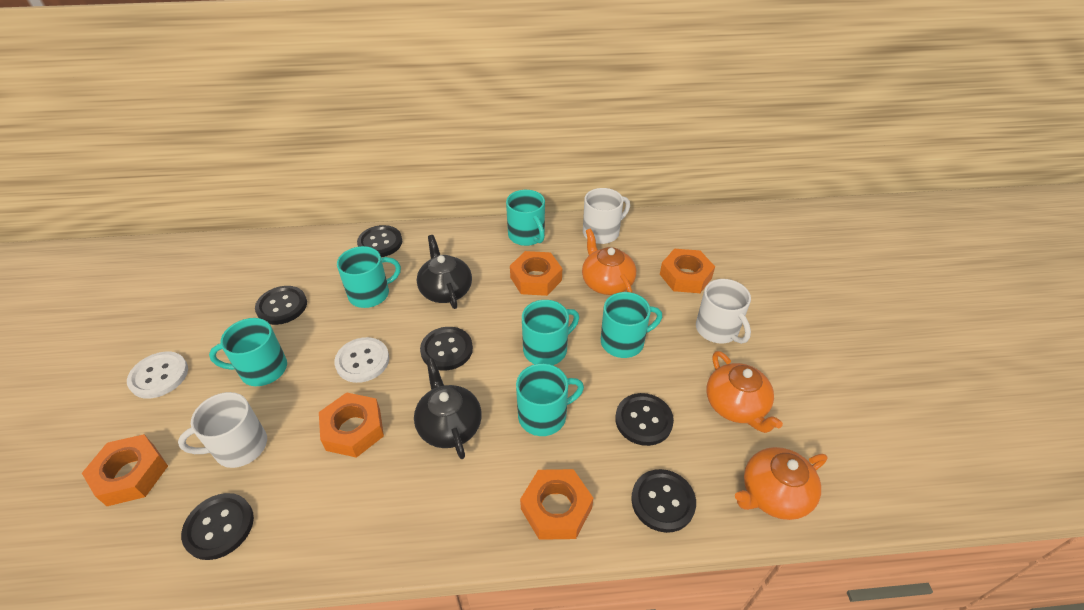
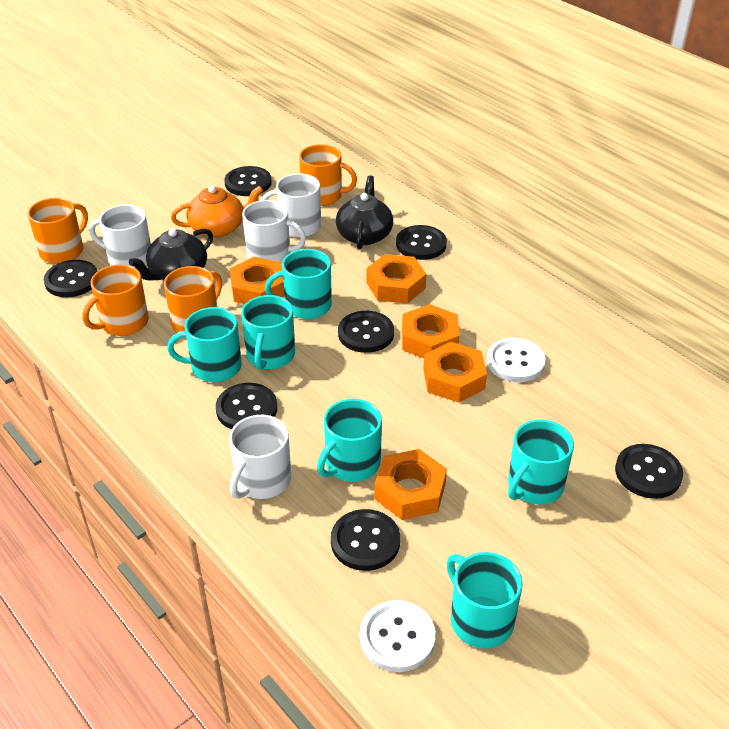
black button: [181,493,254,560] [255,286,307,325] [357,225,402,257] [420,327,473,371] [615,393,674,446] [631,469,696,533] = 6 -> [44,260,98,297] [216,383,277,429] [224,166,272,196] [331,509,400,571] [338,311,394,353] [396,225,447,260] [615,444,683,499] = 7
orange mug: none = 0 -> [28,198,88,264] [82,264,149,336] [164,266,222,333] [299,144,357,206] = 4
orange teapot: [582,229,636,295] [706,351,783,433] [735,447,827,520] = 3 -> [171,185,263,238] = 1
white mug: [178,392,267,468] [583,188,630,244] [696,279,751,344] = 3 -> [89,204,151,268] [229,415,291,499] [242,200,306,262] [261,173,321,237] = 4

